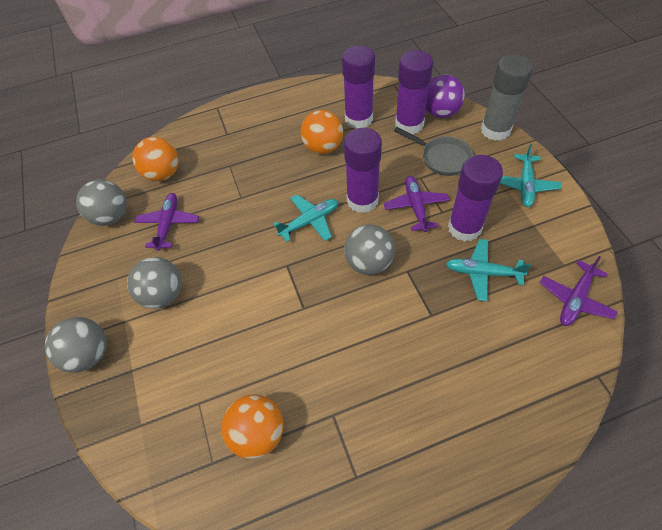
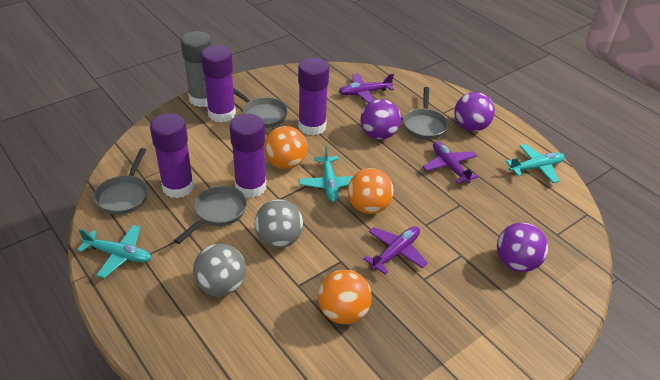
grey ball: [45,317,107,373] [76,180,127,226] [127,257,182,309] [344,224,395,275] = 4 -> [193,244,246,296] [254,199,303,248] = 2
grey pan: [394,127,473,176] = 1 -> [94,148,148,215] [174,186,247,244] [233,88,288,128] [403,87,448,140] = 4
purple ball: [426,75,465,118] = 1 -> [361,99,401,140] [454,92,495,132] [497,222,548,272] = 3

